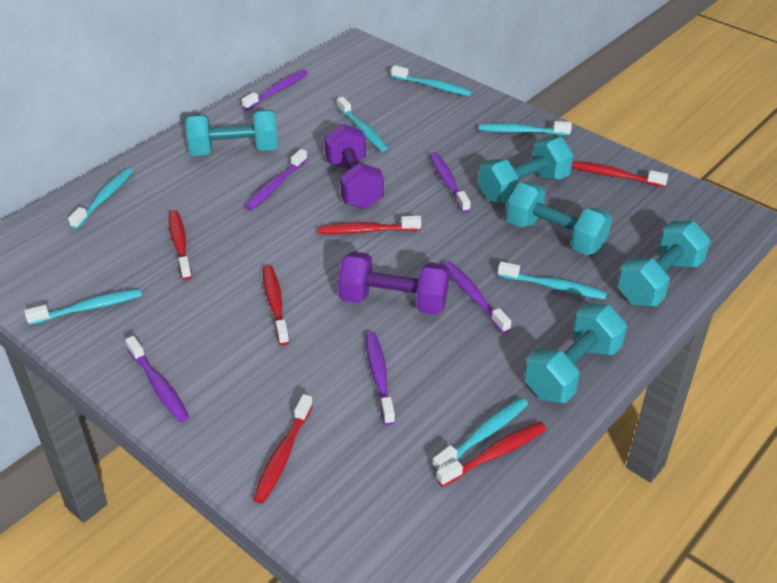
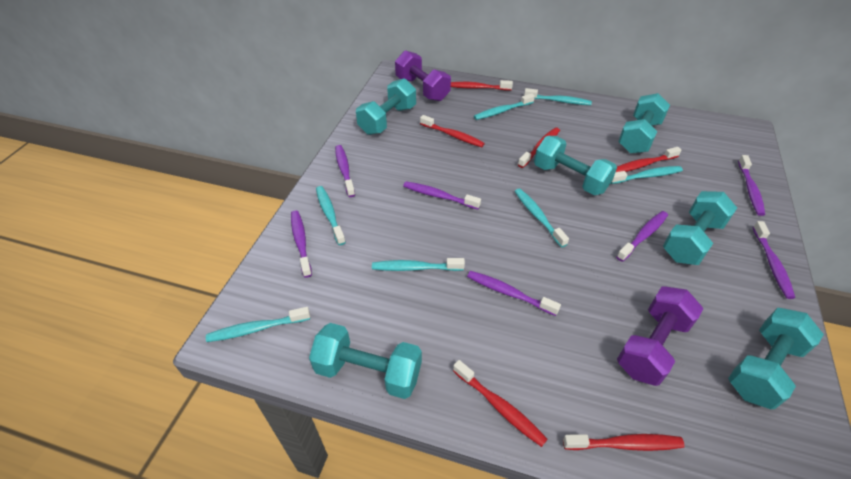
purple toothbrush: [125,336,189,423] [242,70,308,110] [244,149,307,210] [365,332,395,425] [429,152,471,213] [444,261,511,333] = 6 -> [291,210,312,278] [335,145,355,197] [403,182,481,209] [467,271,561,316] [616,211,668,262] [738,155,765,216] [753,221,795,299] = 7
turquoise dumbbell: [186,110,278,156] [478,137,573,203] [506,182,612,255] [525,304,627,403] [617,221,711,306] = 5 -> [309,323,422,399] [356,78,416,135] [534,136,617,195] [618,93,670,154] [663,191,737,265] [728,308,824,409] = 6

